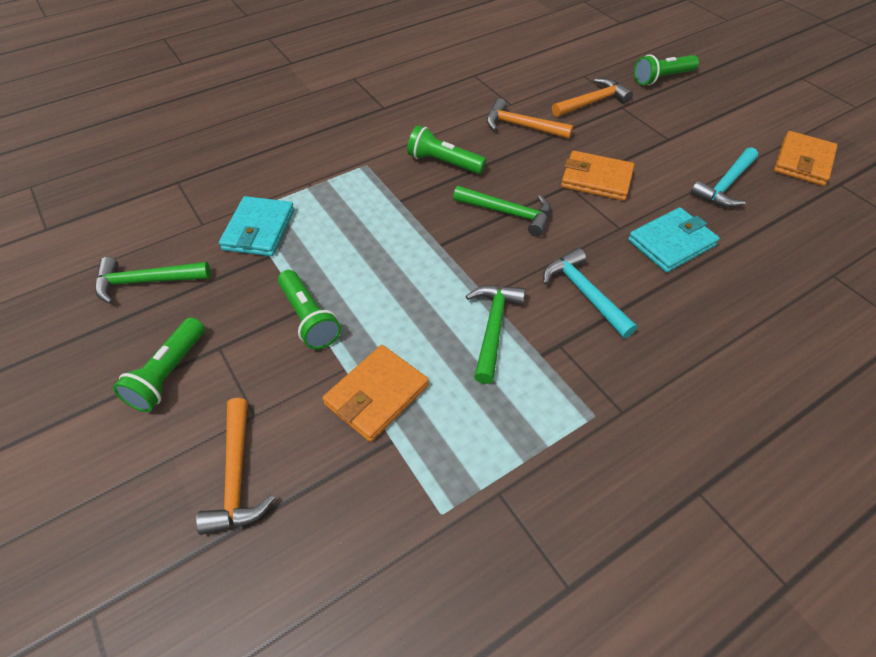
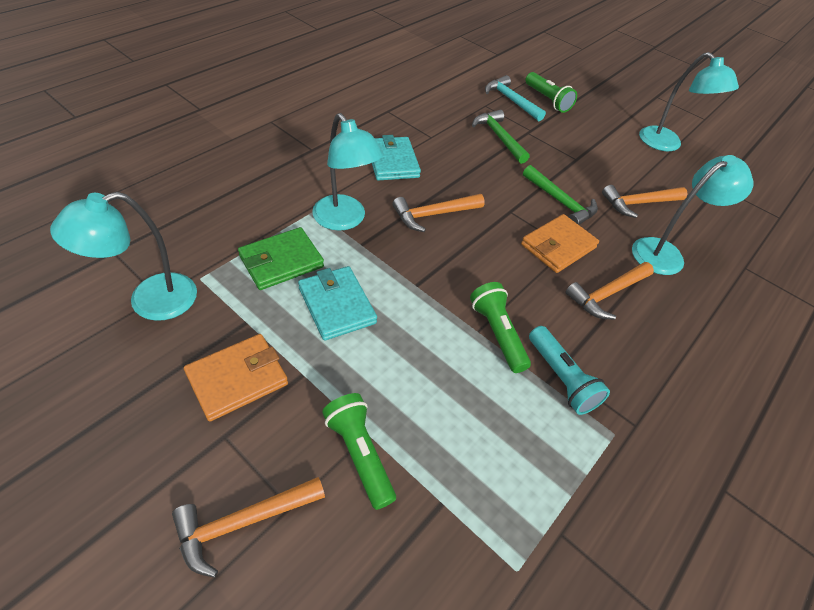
green flashlight: [113,317,205,412] [278,270,341,349] [407,125,486,174] [634,54,699,85] = 4 -> [322,393,396,510] [470,282,531,373] [525,72,577,113] = 3
green hammer: [95,257,211,304] [453,186,551,237] [466,285,525,384] = 3 -> [472,109,530,164] [523,165,598,225] = 2
green wallet: none = 0 -> [238,227,324,290] = 1
orange hammer: [196,398,275,535] [486,98,573,139] [552,78,633,117] = 3 -> [172,477,325,578] [392,194,485,232] [565,262,654,320] [602,185,688,218] = 4
orange wallet: [322,345,429,442] [561,151,634,201] [774,131,838,186] = 3 -> [184,334,288,422] [521,214,599,273] = 2
turquoise flashlight: none = 0 -> [529,326,610,415] = 1
turquoise hammer: [543,248,637,338] [690,147,758,207] = 2 -> [485,75,546,121] = 1
turquoise lamp: none = 0 -> [50,192,197,321] [312,113,383,231] [632,155,754,275] [639,52,739,151] = 4

